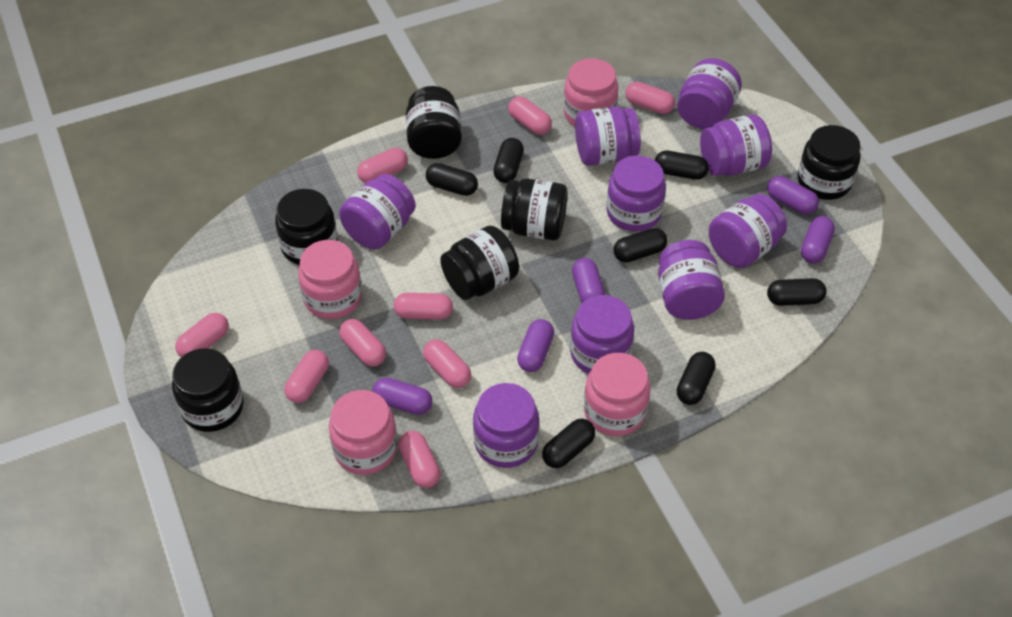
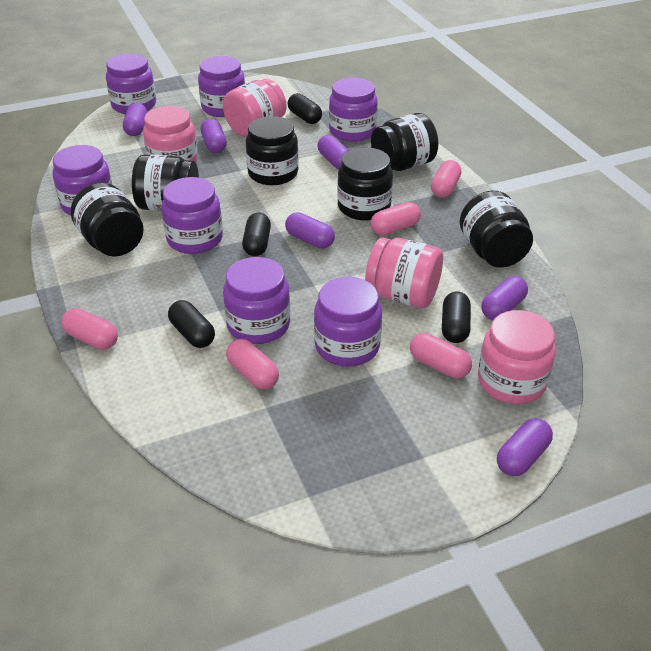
black capsule: [426,163,478,196] [493,138,524,183] [542,419,595,468] [613,228,667,263] [655,151,709,180] [677,352,716,405] [767,278,827,306] = 7 -> [168,300,215,348] [242,213,271,256] [288,93,322,124] [442,292,471,343] = 4
pink capsule: [175,313,229,357] [284,350,329,403] [339,319,386,367] [357,148,408,183] [394,293,453,320] [398,431,441,488] [423,339,471,388] [508,97,552,135] [626,82,675,114] = 9 -> [61,308,118,350] [226,339,279,389] [371,202,421,235] [410,333,472,378] [431,160,461,198] = 5
purple capsule: [372,378,432,415] [517,319,554,372] [572,258,605,303] [767,176,819,214] [801,216,835,263] = 5 -> [123,103,147,136] [201,119,227,153] [285,212,335,249] [318,135,349,169] [481,276,528,320] [497,418,553,476] = 6
purple jar: [339,174,416,249] [473,383,539,468] [570,295,634,374] [575,106,641,166] [607,156,666,232] [658,240,725,320] [677,58,742,129] [700,114,772,176] [709,194,787,268] = 9 -> [52,145,112,216] [106,53,156,114] [161,177,223,254] [198,56,245,117] [223,257,290,344] [314,277,382,367] [329,78,378,142] = 7

